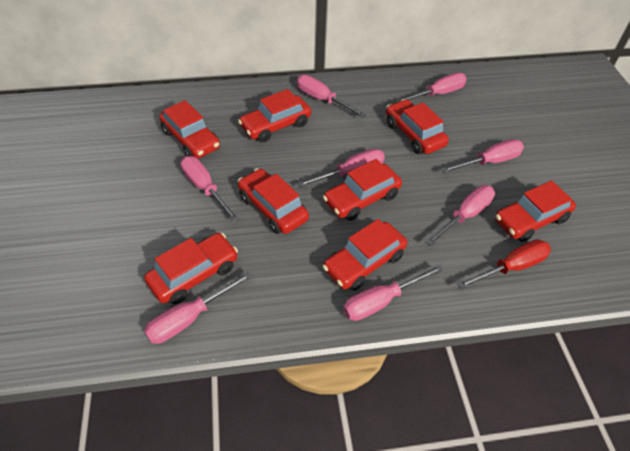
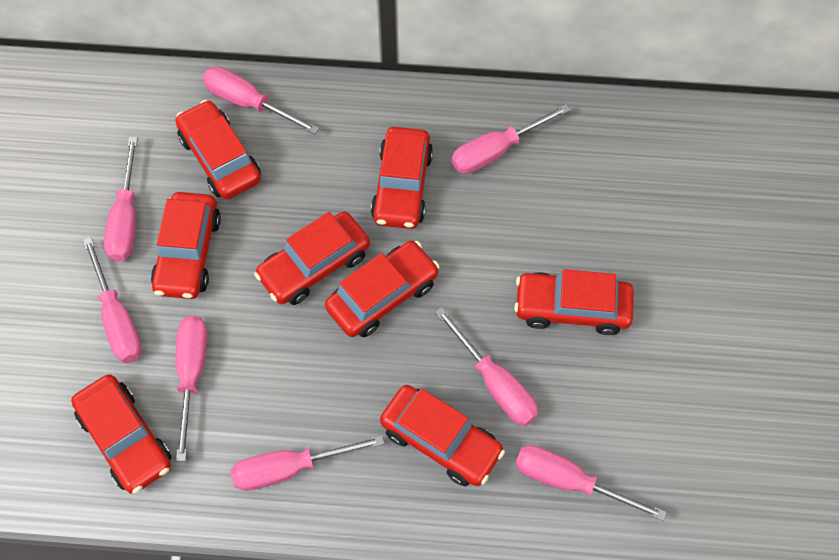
red screwdriver: [457,240,551,289] = 1 -> none = 0

